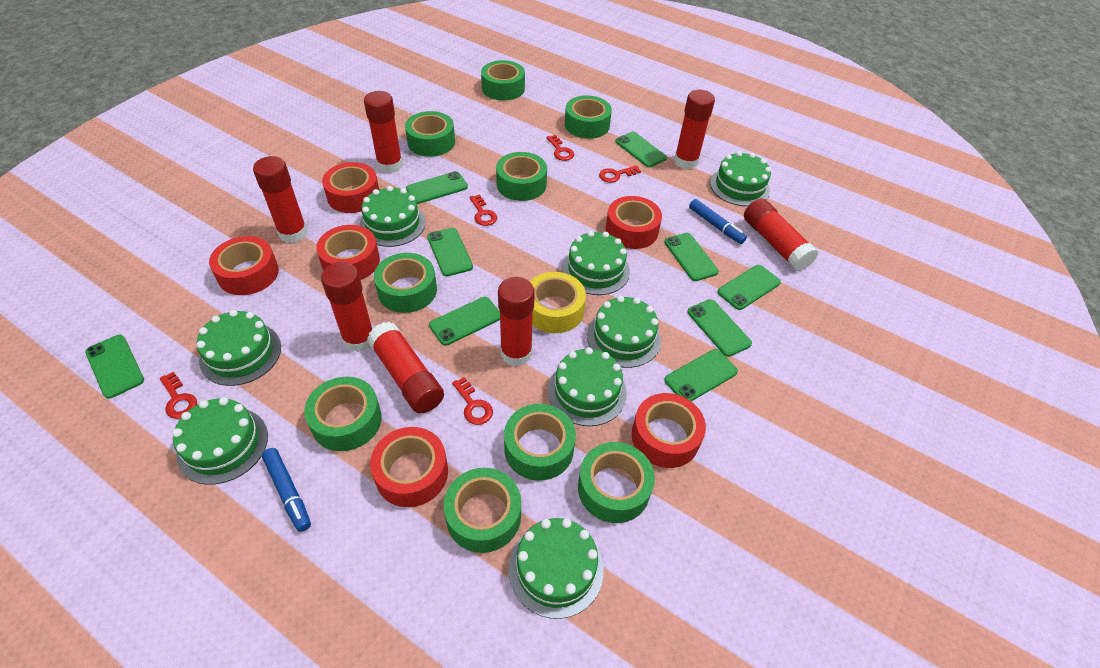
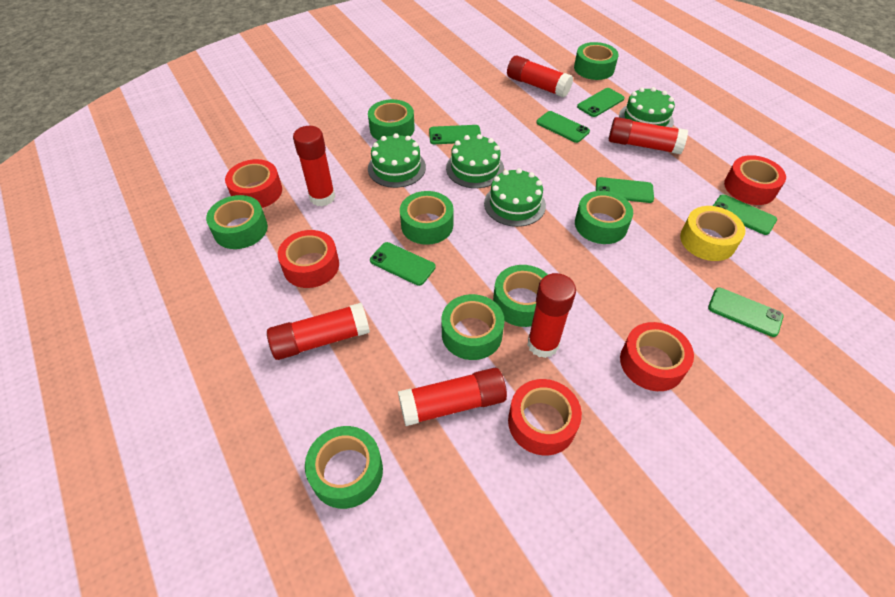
blue marker: [262,448,311,532] [689,199,747,244] = 2 -> none = 0
green cake: [172,397,268,485] [196,310,281,386] [359,186,426,247] [508,518,604,619] [548,347,627,426] [562,231,630,295] [587,296,661,368] [710,151,771,206] = 8 -> [368,133,426,188] [446,134,504,188] [484,168,546,227] [619,87,675,128] = 4
green phone: [85,335,144,399] [406,171,468,204] [427,228,473,276] [429,297,500,346] [615,132,667,167] [664,233,719,281] [664,349,738,401] [687,299,752,357] [717,265,781,310] = 9 -> [370,242,436,286] [429,125,481,144] [537,111,590,143] [577,88,625,117] [596,177,654,203] [708,287,783,337] [713,194,777,235] = 7
green tape: [304,377,382,451] [374,253,437,313] [405,111,455,157] [444,468,521,553] [481,60,525,101] [496,152,547,201] [504,404,576,481] [565,95,612,139] [578,442,655,523] = 9 -> [206,195,268,249] [305,426,383,509] [368,99,415,140] [400,191,454,245] [442,294,505,360] [493,265,548,327] [574,42,619,80] [575,191,633,244] = 8
red glue stick: [253,156,308,243] [321,262,373,352] [364,91,403,173] [367,322,444,413] [498,277,535,366] [674,90,715,169] [744,198,818,271] = 7 -> [267,303,370,360] [293,126,335,206] [398,368,507,426] [507,55,573,98] [527,273,576,358] [609,117,688,154] = 6
red key: [160,372,197,419] [452,377,493,425] [469,194,497,226] [546,135,574,161] [599,165,641,183] = 5 -> none = 0
red tape: [209,236,279,295] [316,225,380,280] [322,162,379,213] [370,427,448,507] [606,196,662,249] [632,393,706,468] = 6 -> [225,159,282,208] [278,230,339,288] [508,379,582,455] [620,322,694,391] [724,155,786,205] = 5

